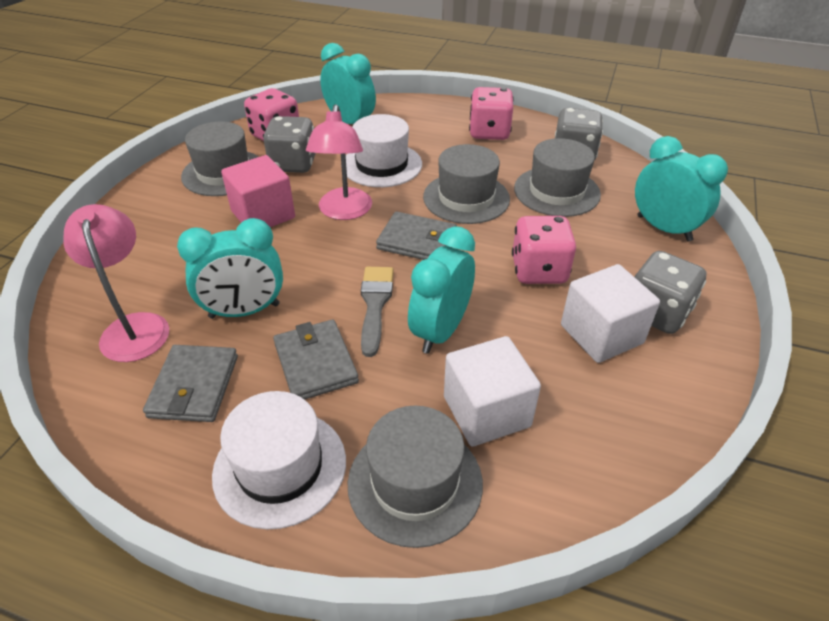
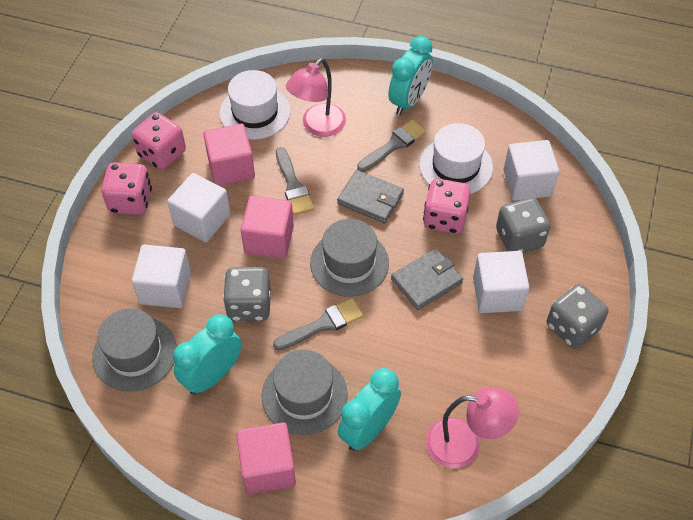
grey brush: [361,267,394,357] = 1 -> [273,298,363,350] [276,147,314,215] [357,119,426,172] = 3
grey hat: [181,121,259,196] [348,406,483,548] [423,144,510,224] [514,138,601,217] = 4 -> [92,308,177,392] [262,350,348,435] [310,219,389,297] = 3
grey wallet: [143,345,238,422] [273,319,359,400] [376,211,457,260] = 3 -> [337,170,404,224] [391,248,463,310] = 2
pink cube: [221,155,295,227] = 1 -> [203,124,255,186] [236,422,296,494] [241,196,294,259] = 3
turquoise clock: [177,218,283,319] [320,43,376,124] [408,226,475,354] [635,136,728,241] = 4 -> [173,314,241,395] [338,368,401,451] [388,36,433,115] = 3
white cube: [444,336,541,447] [561,264,660,363] = 2 -> [132,245,191,308] [167,173,230,242] [473,251,529,313] [504,140,559,201] = 4

